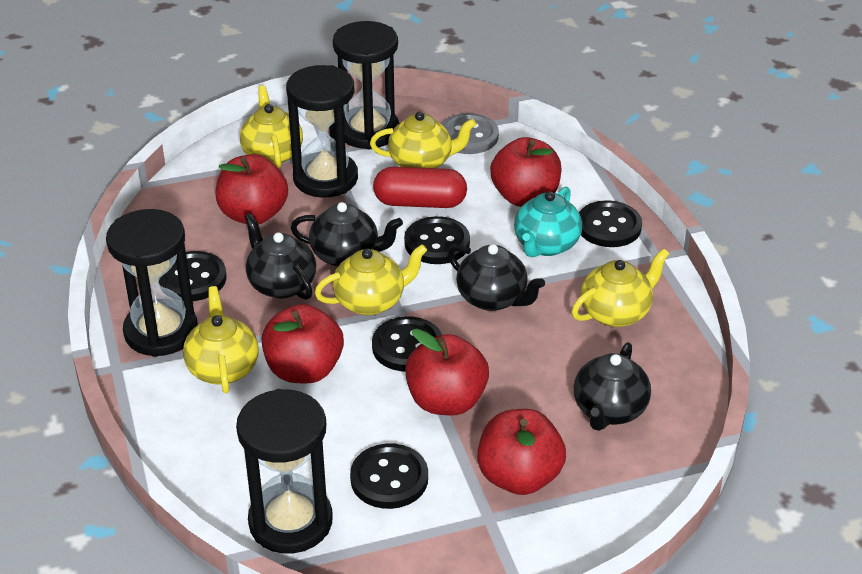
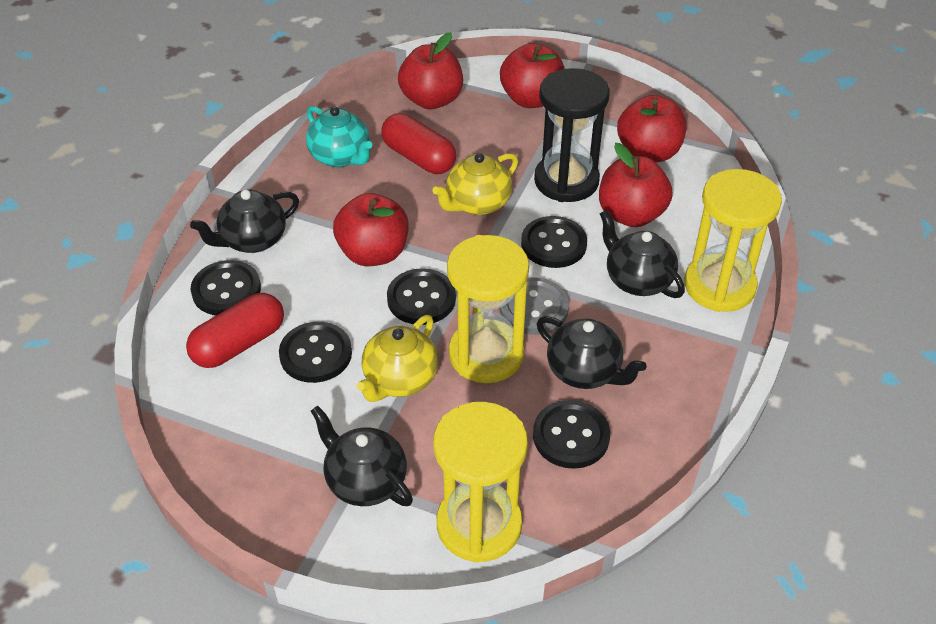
black hourglass: [106,209,198,357] [236,389,333,554] [286,65,358,198] [333,21,399,149] = 4 -> [534,68,610,202] = 1
red capsule: [373,167,467,208] = 1 -> [186,293,284,368] [381,113,456,174] = 2
yellow hourglass: none = 0 -> [433,402,528,563] [447,235,529,383] [684,169,782,312] = 3
yellow teapot: [183,286,259,394] [240,86,303,169] [315,244,427,315] [370,111,476,168] [572,248,669,327] = 5 -> [357,315,438,402] [432,153,518,215] = 2

